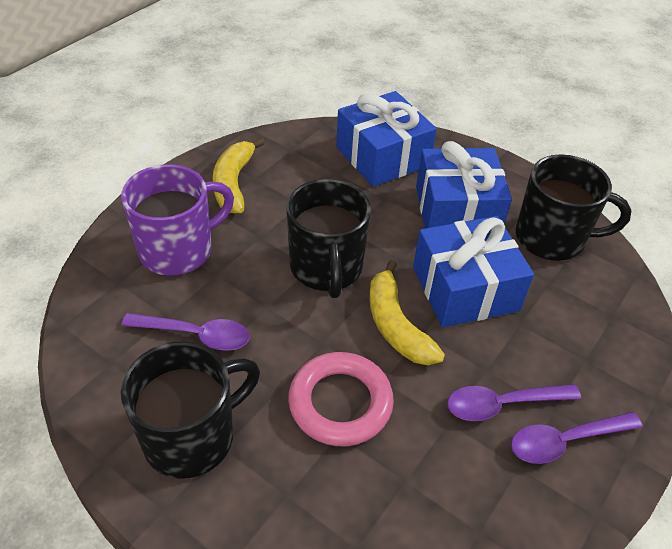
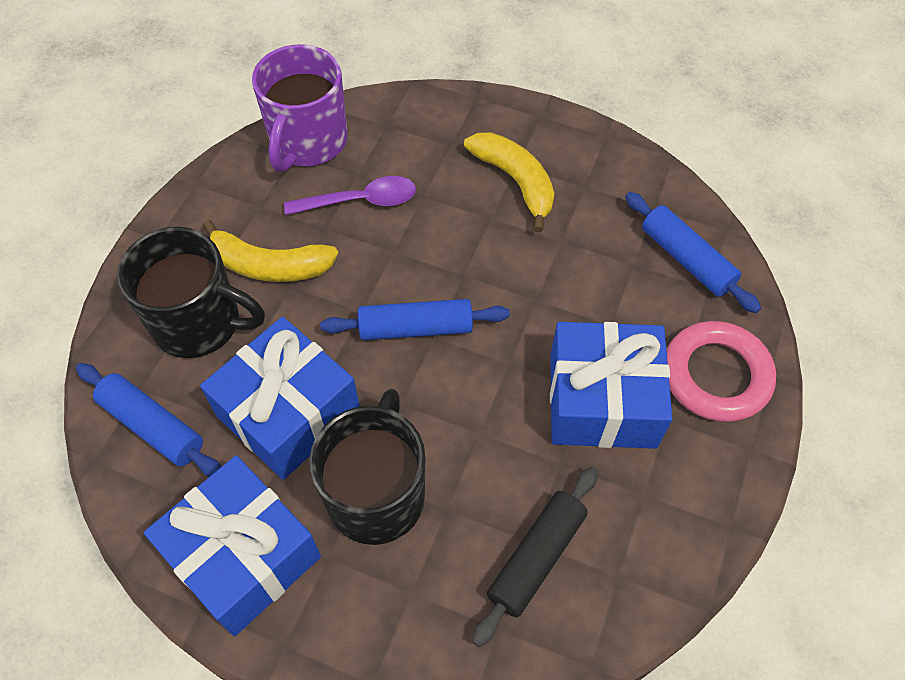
black mug: [121,341,260,479] [286,179,371,298] [516,154,631,261] = 3 -> [117,227,265,358] [309,389,425,545] = 2
black rolling pin: none = 0 -> [472,467,598,647] = 1
blue rolling pin: none = 0 -> [76,363,221,477] [320,299,510,340] [625,192,761,313] = 3
purple spoon: [121,313,250,351] [447,384,581,421] [511,412,642,464] = 3 -> [284,176,416,215] = 1

